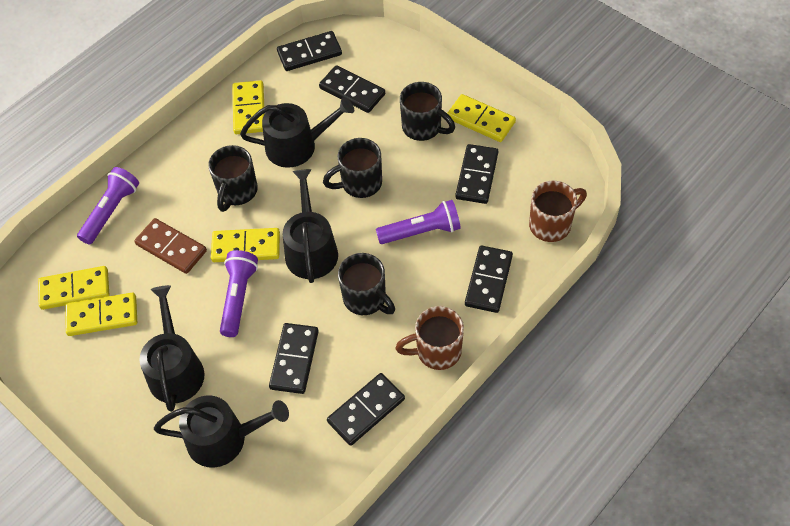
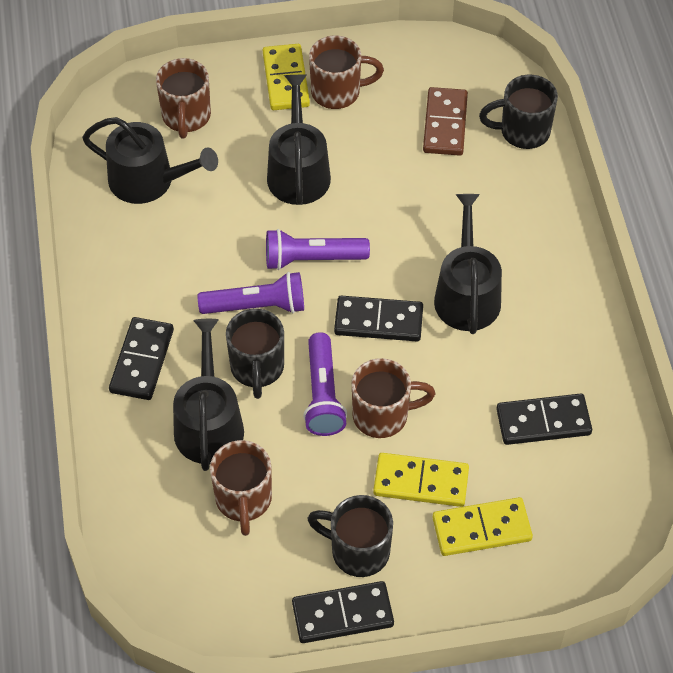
black domino: [269,323,319,394] [277,31,342,71] [319,65,385,113] [327,373,405,446] [455,144,498,204] [465,246,513,313] = 6 -> [109,317,174,400] [292,581,394,643] [334,296,423,341] [496,394,592,445] = 4
black mug: [208,145,258,212] [323,138,382,198] [338,253,395,315] [400,82,455,141] = 4 -> [226,308,284,399] [307,495,393,577] [479,75,558,149] = 3
brown mug: [395,306,464,370] [529,181,587,242] = 2 -> [156,58,211,138] [210,440,272,536] [309,36,384,109] [352,358,435,438] = 4
yellow domino: [38,266,109,310] [65,293,137,336] [211,228,280,262] [232,80,265,134] [447,94,516,142] = 5 -> [263,44,310,110] [373,453,469,507] [433,497,533,556] = 3

